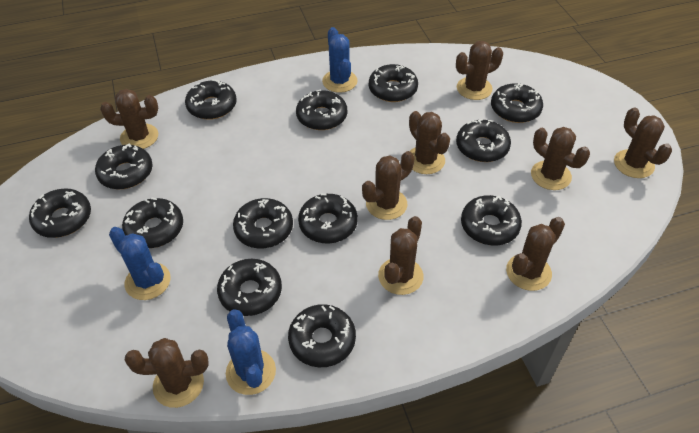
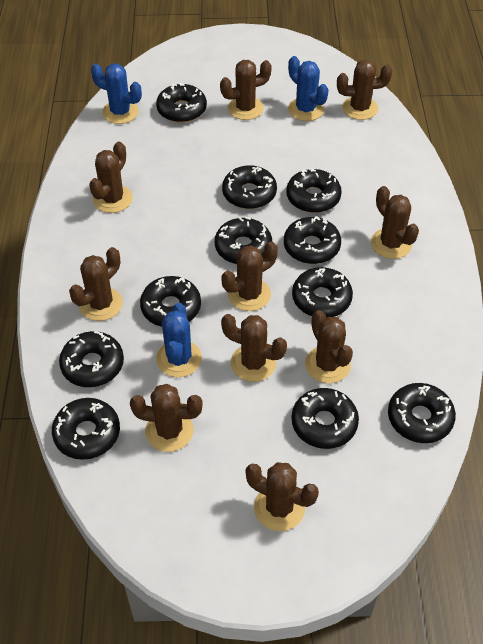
black donut: [29,189,91,238] [95,144,152,189] [122,198,183,248] [185,79,237,120] [217,259,282,316] [233,198,293,248] [288,304,356,367] [296,89,347,130] [298,194,358,244] [369,64,418,102] [456,119,511,162] [461,195,522,245] [491,83,543,123] = 13 -> [52,398,120,460] [59,331,124,387] [140,276,201,327] [156,83,207,123] [215,217,272,264] [222,165,277,209] [284,216,341,264] [286,168,342,213] [291,388,359,449] [292,267,353,318] [388,383,456,443] = 11
brown cactus: [100,89,158,149] [124,338,209,408] [362,151,414,220] [378,216,423,295] [409,111,450,174] [456,41,503,100] [506,217,565,291] [531,127,590,190] [614,107,672,178] = 9 -> [69,247,123,321] [89,142,133,213] [130,384,203,452] [220,60,272,120] [221,314,287,382] [222,242,278,311] [246,462,319,531] [305,310,353,383] [337,60,392,120] [371,186,419,259] = 10

